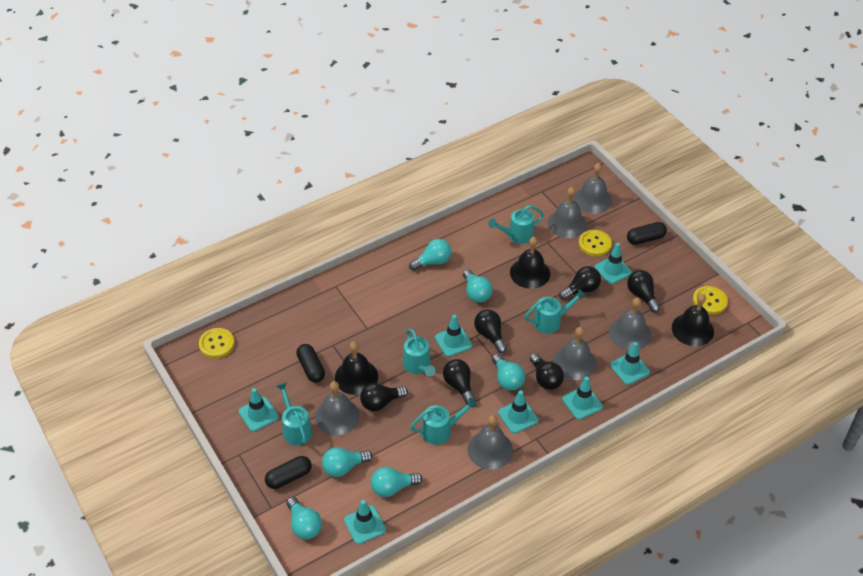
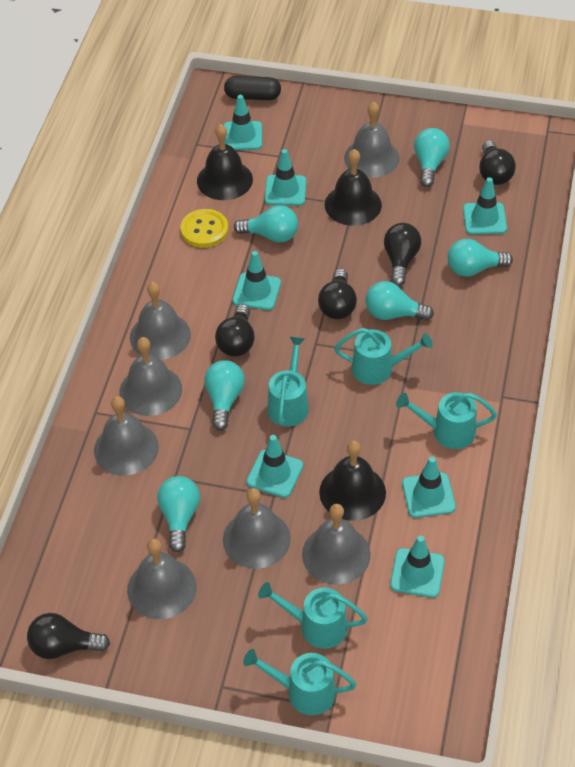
black capsule: [265,456,311,489] [296,344,325,383] [627,222,667,245] = 3 -> [224,76,281,100] = 1
black light bulb: [360,383,408,411] [443,359,476,405] [474,309,507,353] [530,353,564,390] [559,266,601,300] [627,270,661,313] = 6 -> [27,613,110,659] [215,304,255,357] [318,269,357,319] [384,223,421,286] [479,140,516,185] = 5
grey bell: [315,381,360,435] [468,415,513,470] [548,187,587,238] [553,327,596,380] [574,163,612,214] [609,298,651,350] = 6 -> [94,396,159,476] [120,337,182,416] [127,538,197,619] [130,282,191,360] [223,488,291,569] [302,504,371,585] [344,102,400,178] = 7
yellow button: [199,328,235,358] [579,230,612,256] [693,286,728,315] = 3 -> [180,209,228,248] = 1

